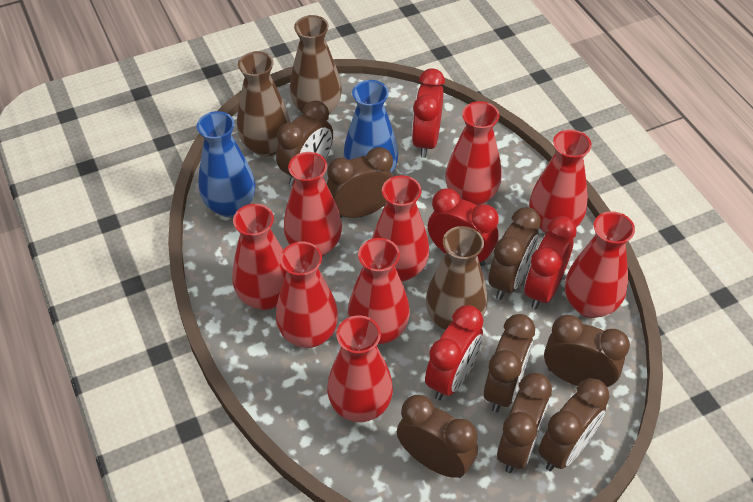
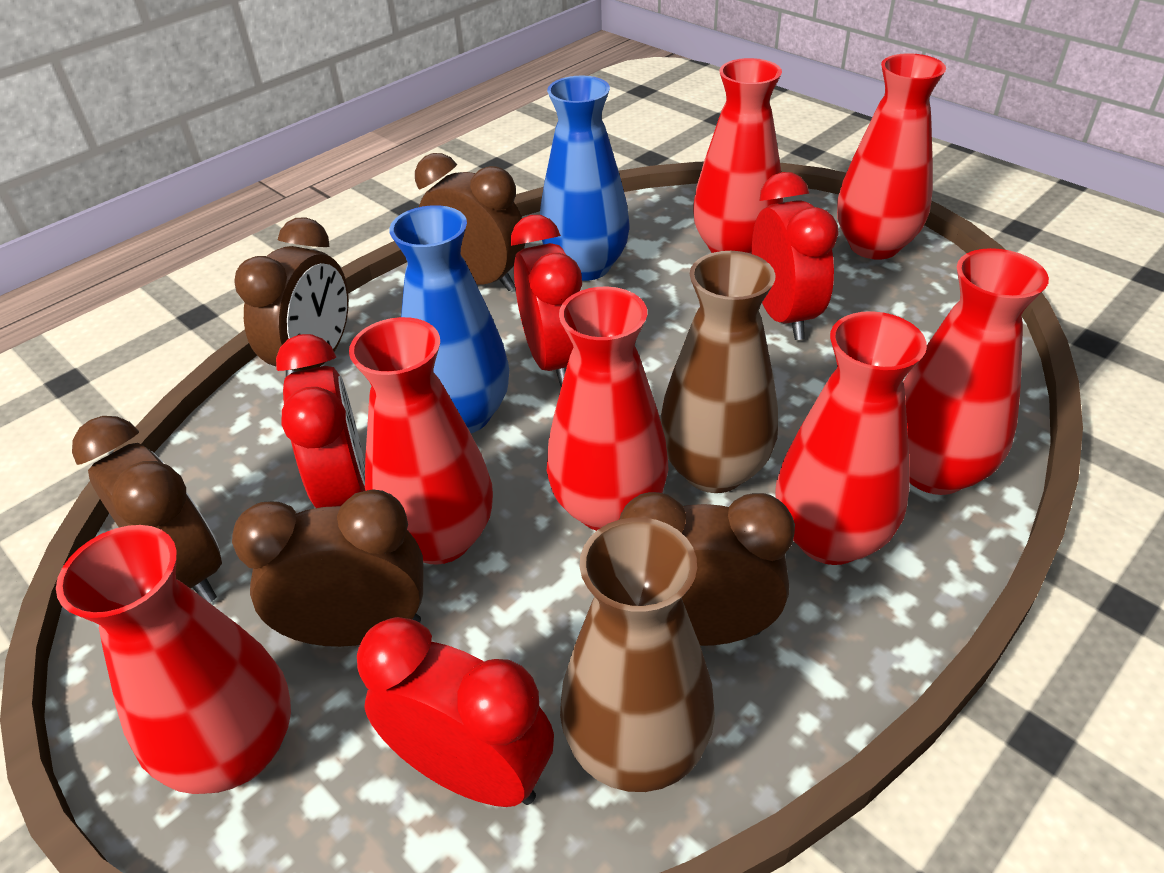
brown clock: [276,101,333,186] [327,147,393,218] [397,395,478,478] [484,314,535,412] [488,207,541,300] [497,373,552,473] [538,378,610,471] [544,315,630,387] = 8 -> [72,416,222,603] [232,490,424,647] [235,217,349,376] [415,153,525,291] [620,492,795,646] = 5
brown vase: [237,51,291,157] [290,15,342,114] [426,226,487,330] = 3 -> [560,517,715,792] [660,251,778,493] = 2
red vase: [232,204,287,310] [276,242,338,348] [284,152,342,256] [327,315,393,422] [348,238,410,344] [372,175,429,282] [445,101,501,206] [529,129,592,233] [565,211,635,318] = 9 -> [56,525,291,794] [349,317,493,565] [547,287,669,531] [693,58,783,254] [775,311,927,565] [837,53,946,260] [903,248,1049,495] = 7

